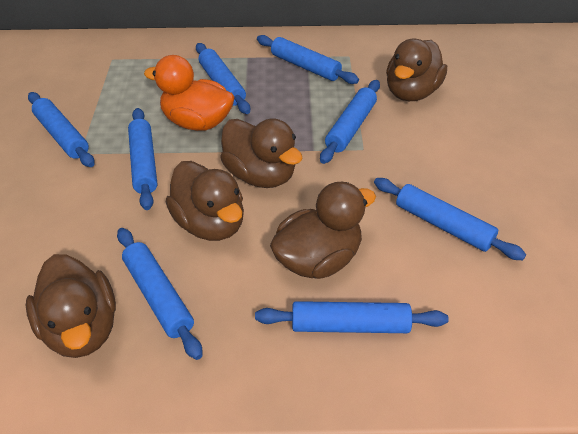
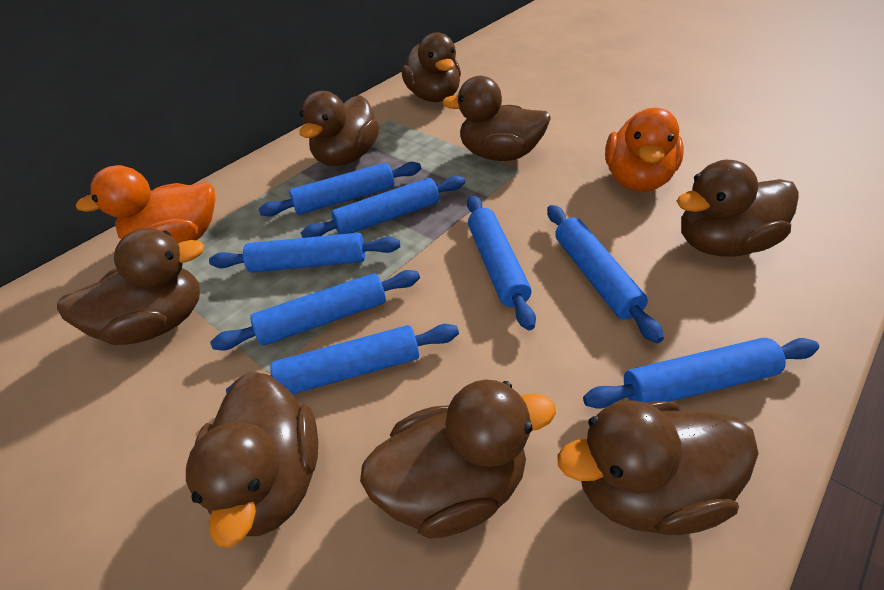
brown duck: [26,254,116,358] [166,161,244,241] [220,119,303,188] [270,182,376,279] [386,38,447,101] = 5 -> [57,228,205,345] [186,371,318,548] [299,91,379,166] [360,380,556,539] [401,32,461,102] [442,76,551,161] [558,400,759,535] [677,160,799,257] = 8
orange duck: [144,55,235,131] = 1 -> [76,165,216,243] [605,108,684,192] = 2

